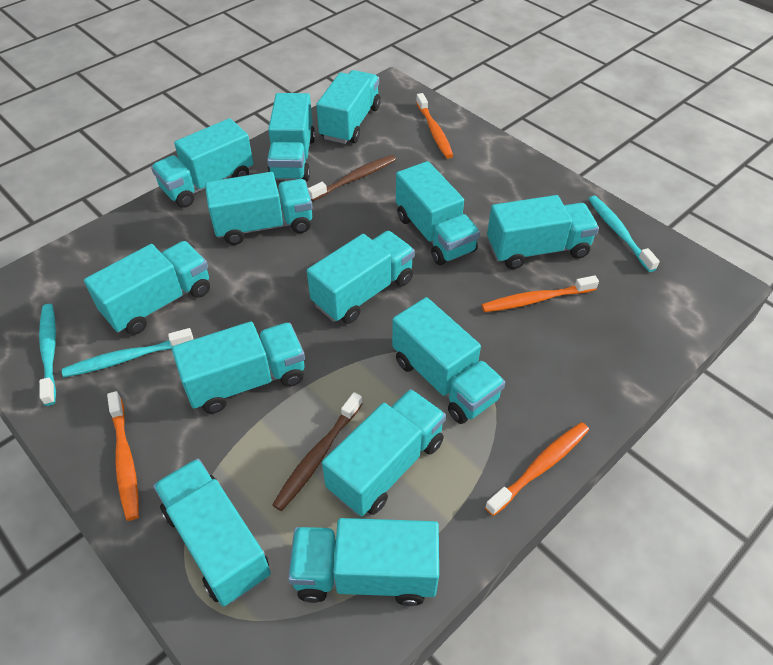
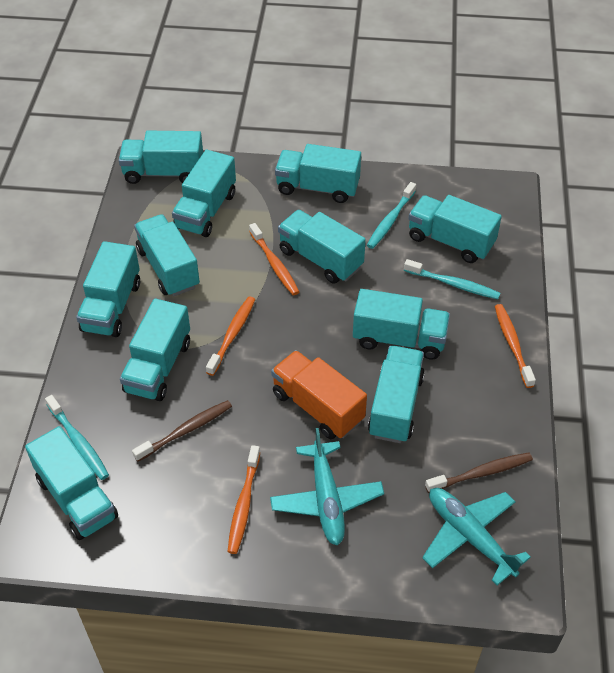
orange truck: none = 0 -> [271,350,367,439] = 1
turquoise plane: none = 0 -> [270,428,384,545] [422,488,531,586] = 2
turquoise truck: [84,241,210,335] [151,118,253,208] [153,459,271,606] [172,321,305,413] [205,172,313,245] [267,93,315,182] [288,518,439,606] [307,231,415,324] [316,70,381,144] [322,389,446,516] [392,297,505,424] [396,161,480,265] [487,195,599,269] = 13 -> [25,426,118,540] [76,241,140,337] [119,131,203,184] [120,299,190,401] [134,214,200,296] [172,150,236,237] [275,144,361,203] [278,210,366,284] [353,289,450,360] [368,346,425,443] [408,195,502,263] = 11

